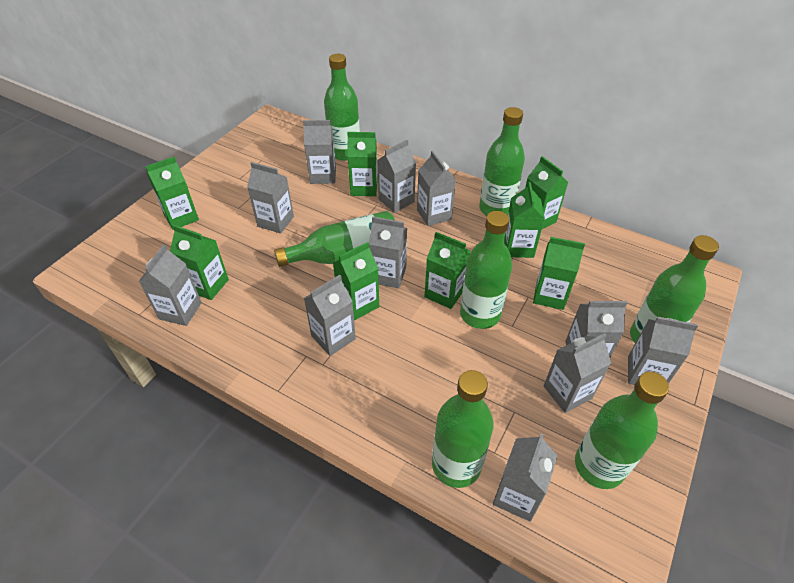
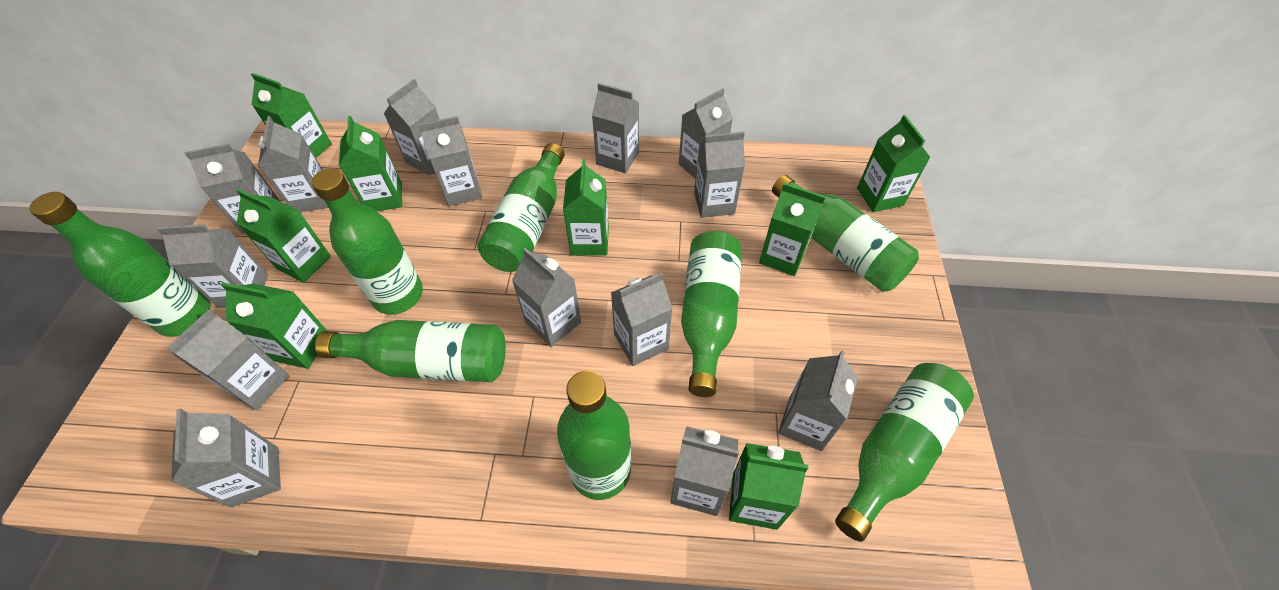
green bottle: [274,211,395,267] [324,54,360,161] [432,370,494,488] [460,211,513,329] [479,107,525,216] [575,372,669,489] [630,235,719,343] = 7 -> [29,192,211,337] [312,168,423,314] [315,320,506,382] [477,143,565,272] [557,371,631,500] [681,231,742,397] [772,175,919,292] [835,363,974,542] = 8
grey carton: [139,244,202,326] [247,162,294,234] [303,120,336,184] [304,275,356,356] [369,216,407,288] [377,140,416,213] [417,151,456,226] [493,433,558,522] [544,333,611,413] [565,301,627,358] [628,317,698,385] = 11 -> [157,224,268,308] [167,309,289,410] [171,408,281,507] [185,144,280,234] [257,116,328,212] [384,79,440,175] [418,116,483,206] [512,248,581,347] [592,83,639,173] [611,272,673,366] [670,426,739,516] [679,88,733,179] [694,132,745,218] [778,351,858,451] = 14

